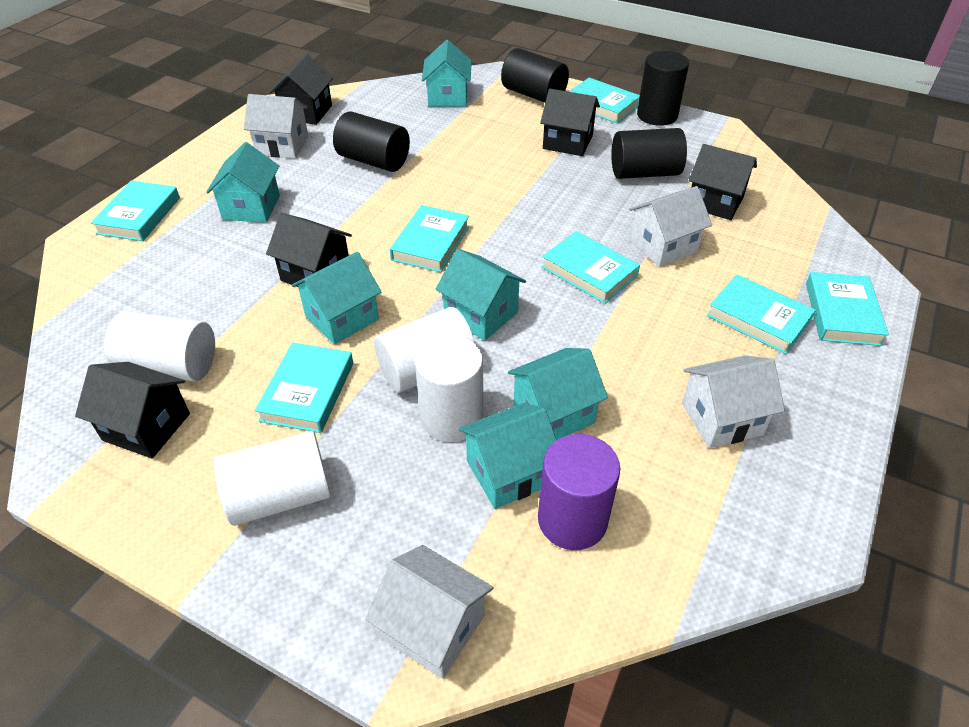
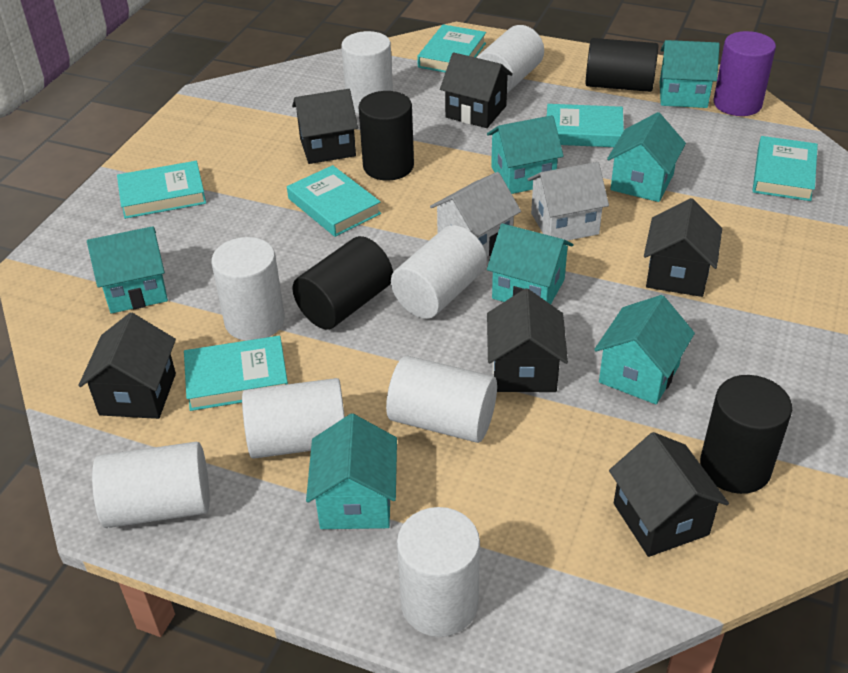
black house: [75,362,190,459] [266,213,352,287] [269,54,333,125] [540,89,600,156] [689,144,757,220] = 5 -> [78,312,176,419] [292,89,358,164] [440,52,513,128] [487,288,568,392] [609,432,729,557] [644,198,722,297] = 6
turquoise book: [91,181,180,241] [255,342,353,433] [390,205,469,272] [541,231,640,304] [569,78,640,124] [707,275,816,354] [806,272,889,346] = 7 -> [117,161,206,219] [184,336,288,411] [287,165,381,237] [417,24,486,72] [547,104,624,147] [752,136,818,201] = 6
turquoise house: [206,142,280,223] [292,252,382,344] [422,40,472,107] [436,249,526,341] [459,403,556,509] [508,348,608,440] = 6 -> [87,226,168,314] [306,414,397,529] [487,115,564,194] [487,223,573,304] [594,295,695,404] [607,112,686,202] [660,40,720,108] = 7
white cylinder: [104,311,215,381] [214,431,331,526] [374,307,475,393] [415,335,483,442] = 4 -> [92,442,210,528] [211,237,285,341] [242,378,345,459] [341,31,393,114] [386,356,497,443] [391,225,487,319] [397,507,480,637] [476,25,544,93] = 8
white house: [244,94,309,159] [365,545,493,679] [629,186,712,267] [682,355,785,448] = 4 -> [430,172,521,256] [528,162,609,241] = 2

